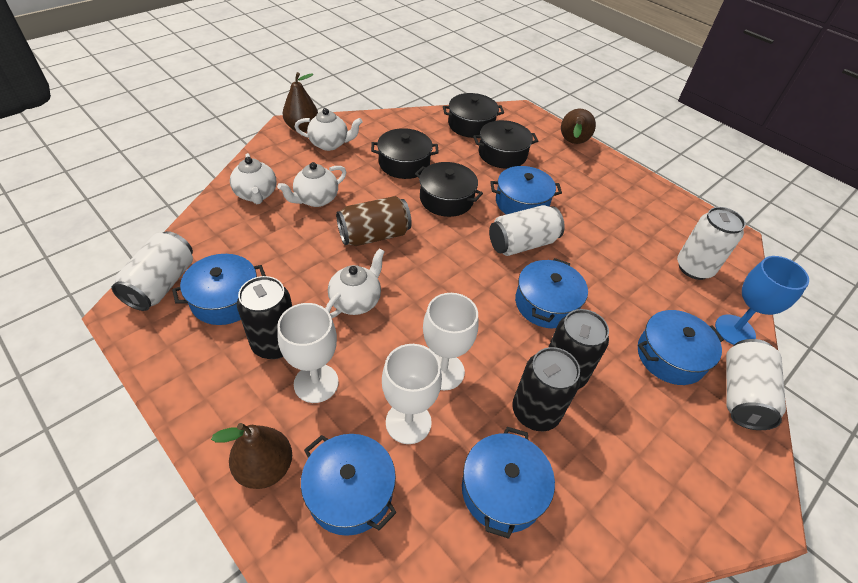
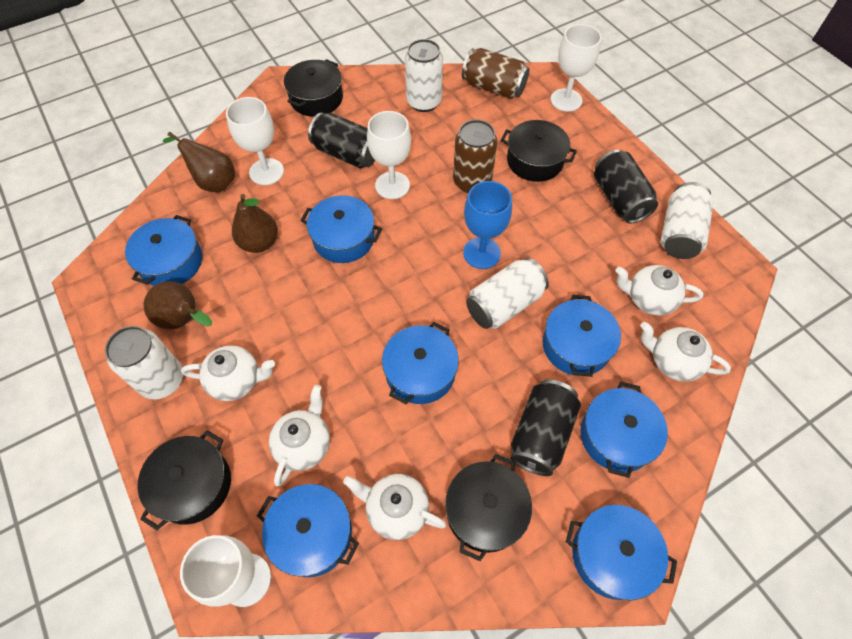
blue pot: [172,254,266,325] [301,434,397,536] [462,427,555,539] [490,166,562,215] [515,258,588,328] [638,310,724,385] = 6 -> [125,215,202,286] [257,484,359,577] [300,195,382,263] [382,322,459,404] [543,295,621,377] [566,505,677,600] [580,382,668,478] = 7
brown can: [336,196,412,246] = 1 -> [453,119,497,193] [462,48,529,99] = 2
white goblet: [277,303,339,403] [382,344,442,444] [423,293,478,390] = 3 -> [180,535,271,607] [226,97,284,185] [367,111,411,199] [550,24,602,112] = 4
white teapot: [230,153,277,204] [277,162,346,207] [295,108,363,151] [325,248,385,318] = 4 -> [181,345,275,401] [269,385,330,486] [343,474,446,540] [615,265,703,315] [641,322,731,382] = 5

